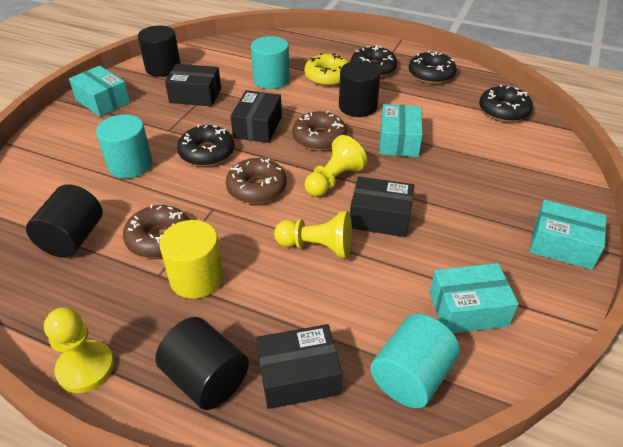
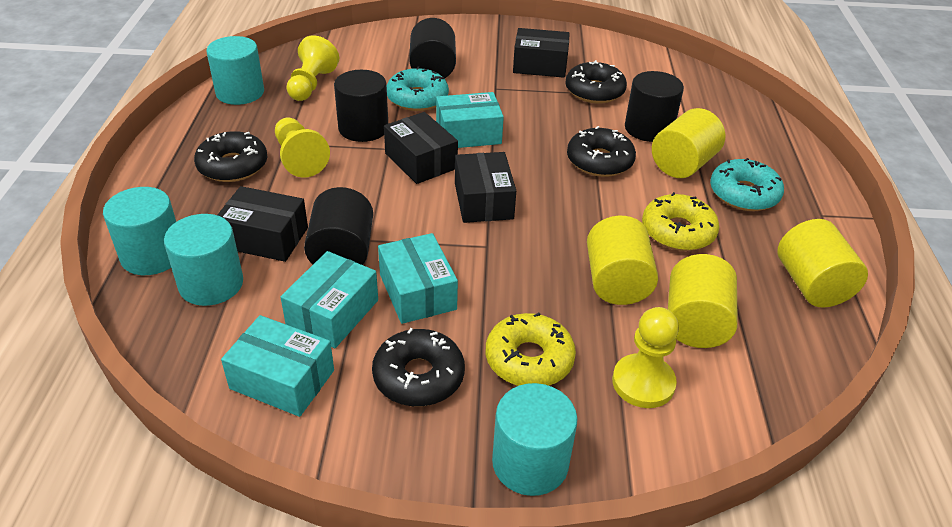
brown donut: [123,204,189,258] [226,158,286,204] [292,111,347,151] = 3 -> none = 0
turquoise cylinder: [96,114,153,178] [251,36,290,89] [370,314,460,408] = 3 -> [103,187,176,275] [164,214,243,306] [207,36,264,105] [492,383,578,496] = 4
turquoise donut: none = 0 -> [387,67,449,111] [710,158,784,211] = 2
yellow cylinder: [159,220,224,299] = 1 -> [587,216,658,305] [652,108,725,178] [668,254,738,348] [777,219,868,308] = 4
yellow donut: [304,53,348,86] = 1 -> [486,313,576,386] [642,192,719,251] = 2

